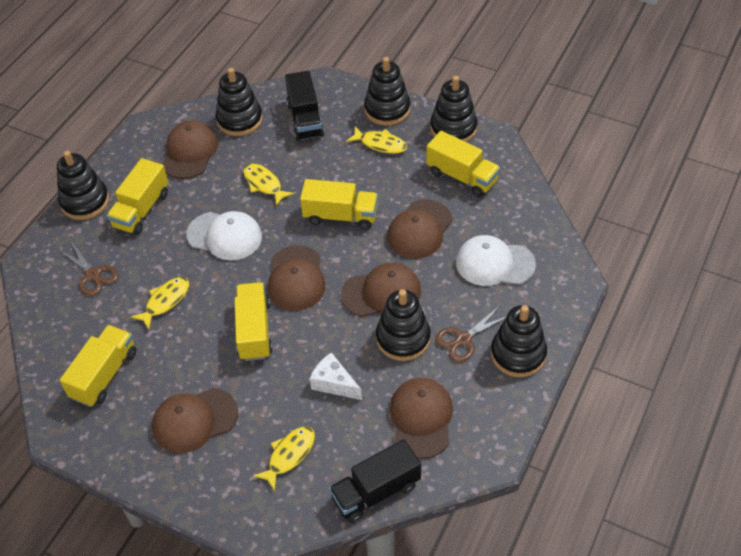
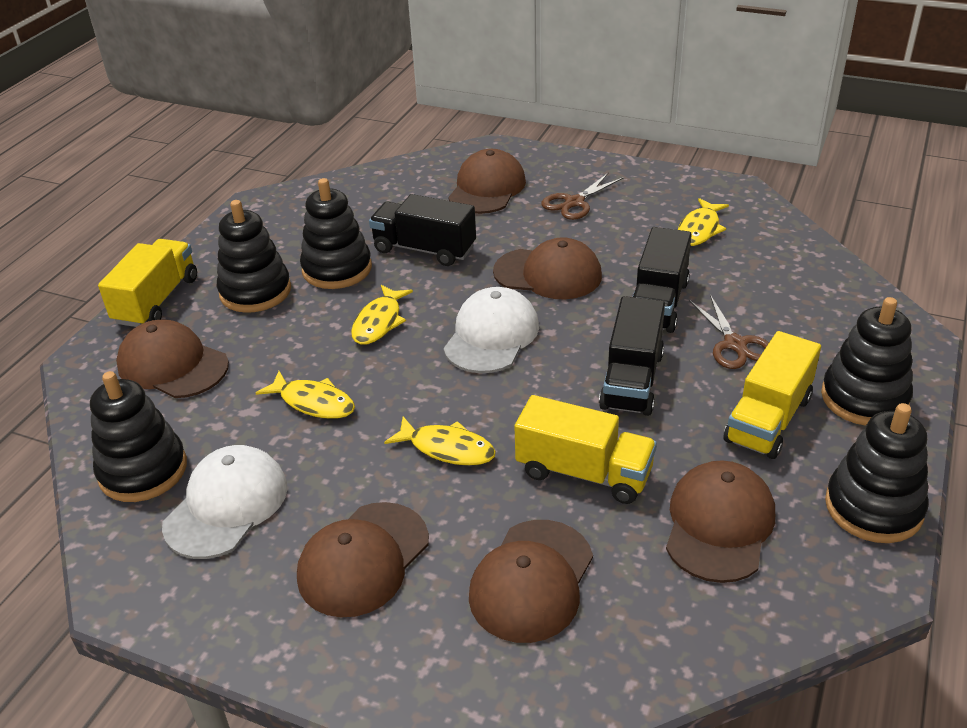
black stacking toy: [57,151,109,220] [216,68,263,136] [364,57,410,126] [376,289,431,361] [430,76,478,142] [491,305,547,377] = 6 -> [90,371,187,502] [217,200,291,313] [300,178,372,289] [821,297,913,426] [825,403,928,543] = 5
black truck: [285,71,325,141] [329,439,421,523] = 2 -> [369,194,476,266] [599,296,665,416] [633,227,692,333] = 3
white cheese: [310,352,362,400] = 1 -> none = 0
yellow truck: [60,325,137,407] [107,158,168,235] [234,282,273,361] [300,179,378,230] [426,131,500,197] = 5 -> [98,239,197,327] [514,395,657,504] [724,331,821,459] = 3

